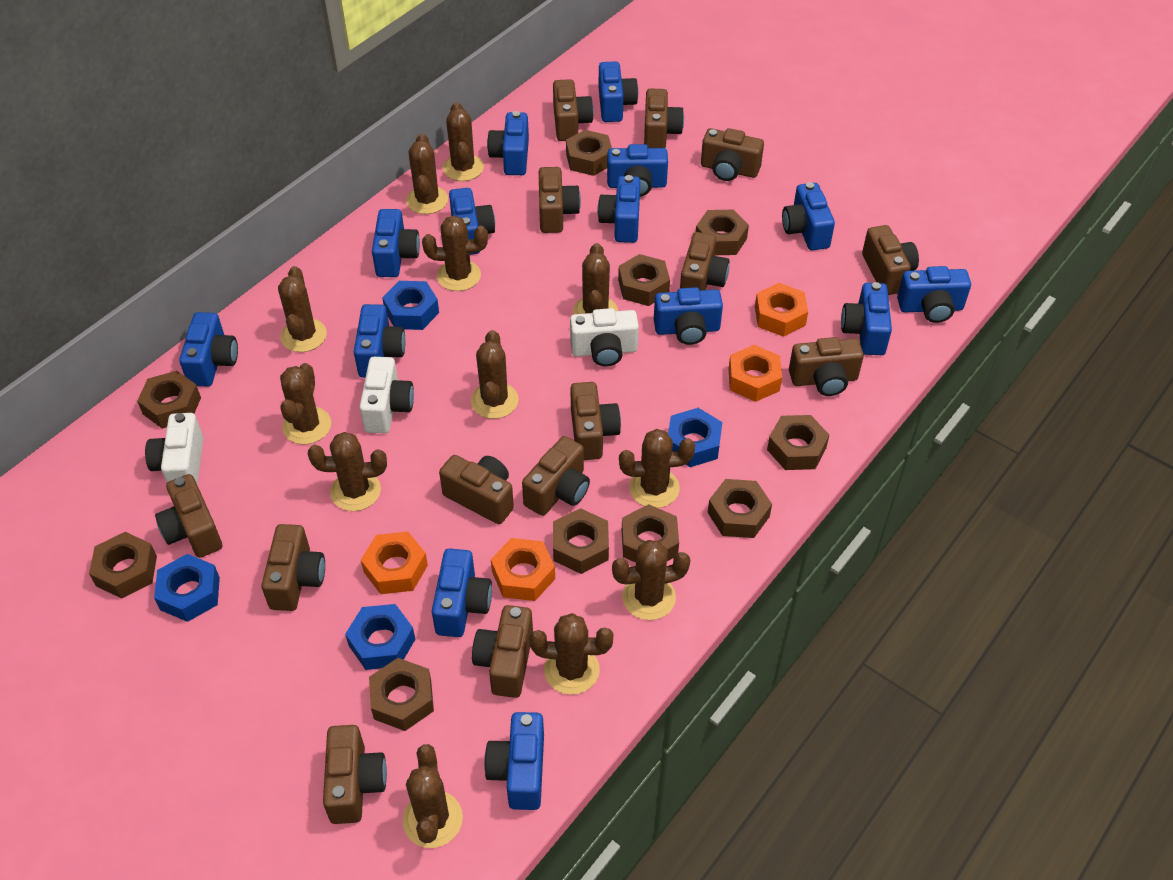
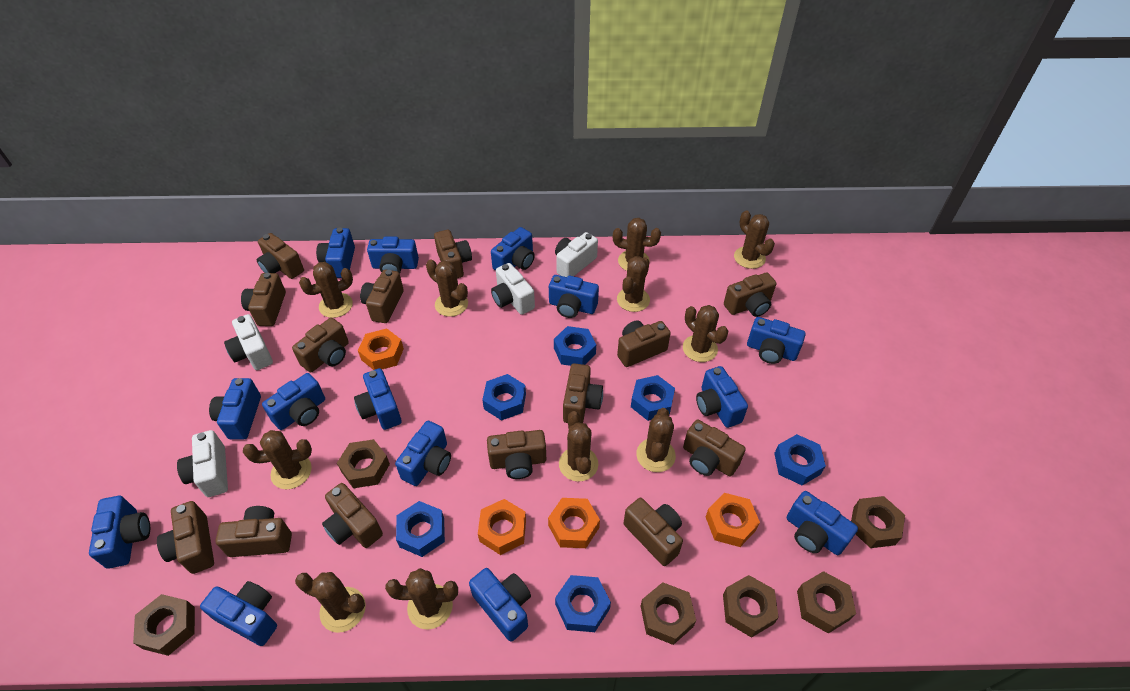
blue nut: [154,554,220,622] [345,604,415,670] [382,281,439,330] [668,408,722,467] = 4 -> [396,501,445,557] [482,374,526,421] [554,326,596,366] [555,575,611,632] [631,375,675,421] [774,434,826,486] = 6
brown cactus: [278,266,327,352] [280,363,331,444] [308,432,387,511] [402,744,463,848] [406,134,448,214] [422,216,488,291] [443,102,484,181] [471,330,519,419] [529,613,613,695] [573,243,618,315] [612,540,690,620] [619,429,695,508] = 12 -> [243,430,312,489] [295,572,366,633] [299,262,353,318] [385,568,458,629] [426,259,468,317] [559,411,598,482] [613,218,661,271] [617,256,650,312] [636,408,676,472] [683,305,728,362] [734,210,775,269] = 11
brown nut: [89,532,157,599] [137,371,201,429] [369,658,434,731] [553,508,609,574] [566,130,612,176] [618,254,670,306] [622,504,679,563] [696,210,749,255] [708,479,772,538] [767,415,829,470] = 10 -> [133,594,195,656] [337,439,390,488] [641,582,696,645] [723,575,779,638] [797,571,856,634] [851,496,905,548] = 6
white camera: [145,413,203,484] [359,357,414,433] [570,308,639,366] = 3 -> [177,430,228,497] [224,314,273,370] [491,263,535,315] [555,232,598,277] = 4

